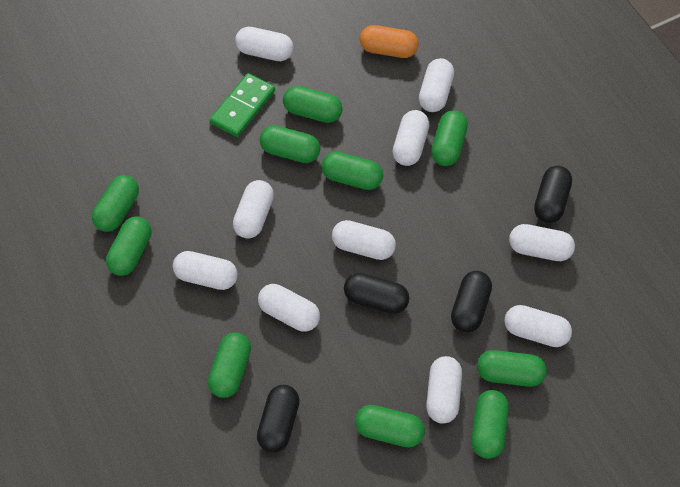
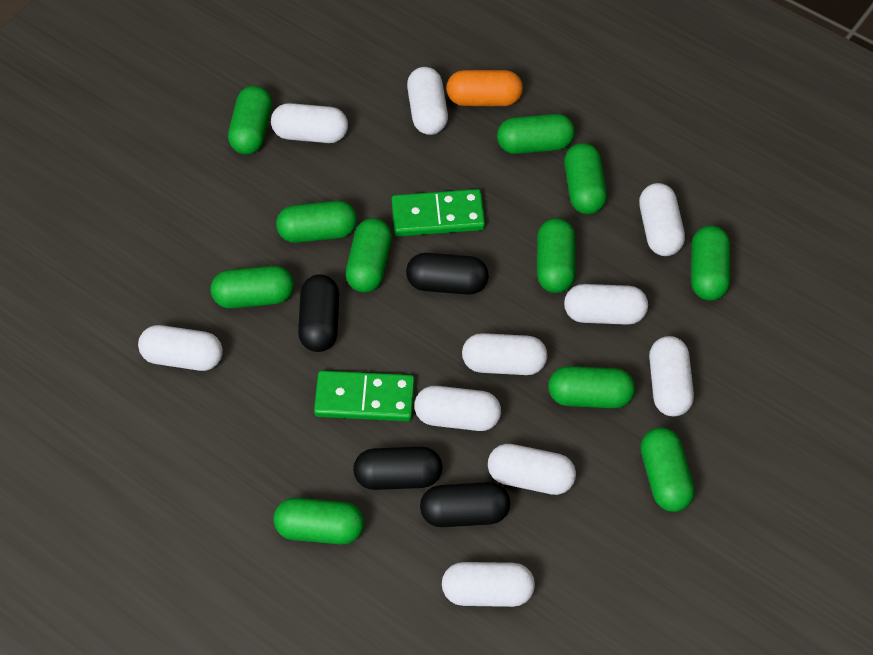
green capsule: [92,175,139,232] [106,216,152,276] [208,333,251,398] [260,125,320,163] [283,86,343,123] [321,152,383,190] [355,405,425,448] [431,110,468,166] [471,390,509,459] [477,350,547,387] = 10 -> [211,266,294,309] [228,86,272,155] [274,498,364,544] [276,201,357,243] [345,218,392,293] [497,114,575,154] [537,218,576,293] [548,366,635,408] [564,143,607,214] [641,428,695,512] [691,226,730,301] = 11
green domino: [210,73,275,137] = 1 -> [314,370,415,421] [392,189,485,236] = 2

